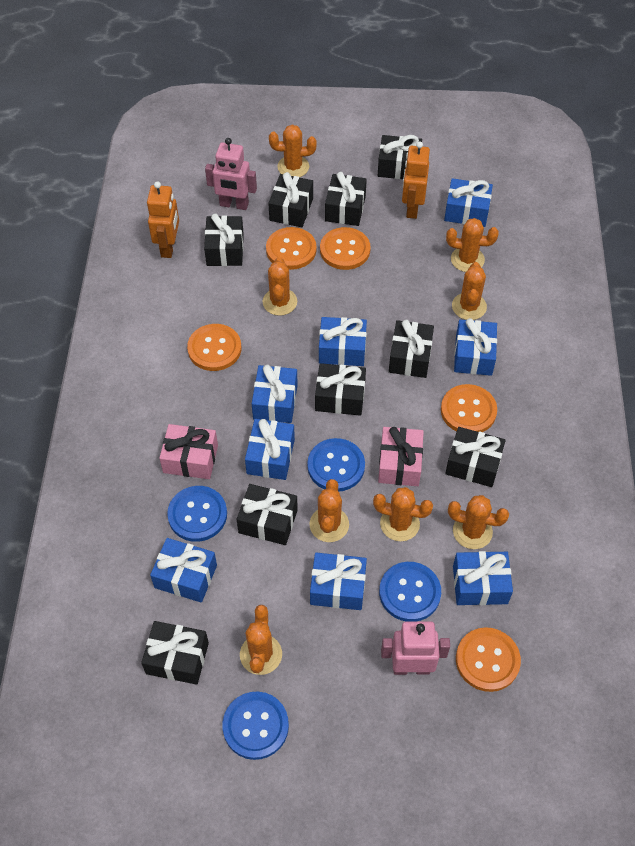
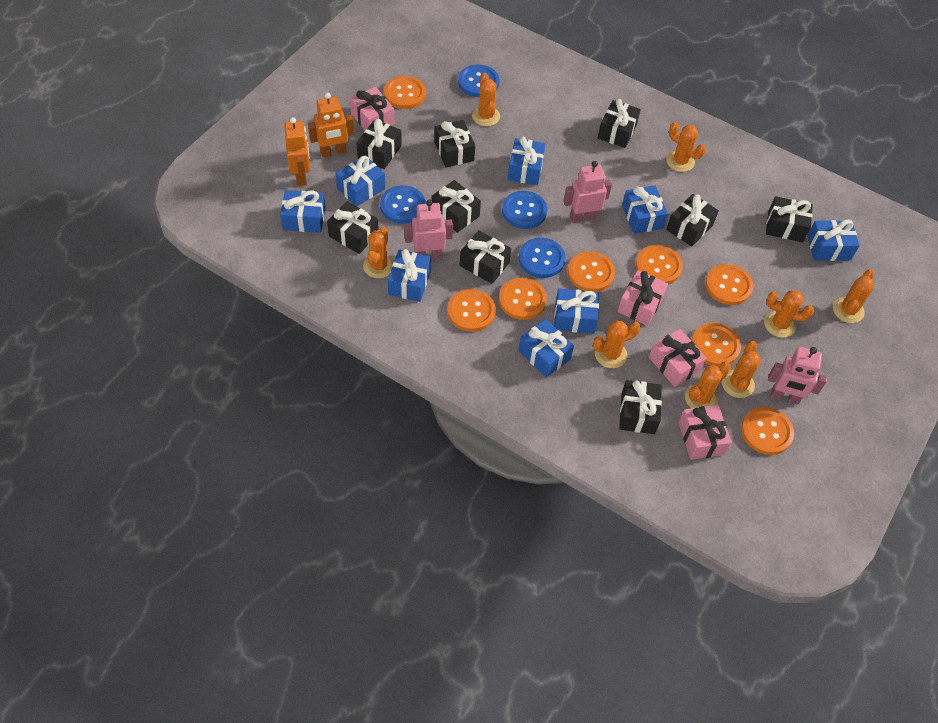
orange button: [187,324,241,371] [266,227,317,270] [320,227,370,270] [441,384,497,432] [456,627,521,692] = 5 -> [384,76,426,109] [447,289,496,332] [499,278,547,320] [568,251,615,292] [636,245,683,284] [691,323,741,367] [705,264,754,305] [741,407,794,455] = 8
pink gift: [159,424,218,479] [378,427,424,486] = 2 -> [350,87,394,130] [617,270,668,326] [649,329,707,387] [679,405,732,460] = 4
pink robot: [205,138,257,210] [381,621,450,675] = 2 -> [404,199,453,259] [563,161,612,223] [768,347,827,405] = 3

